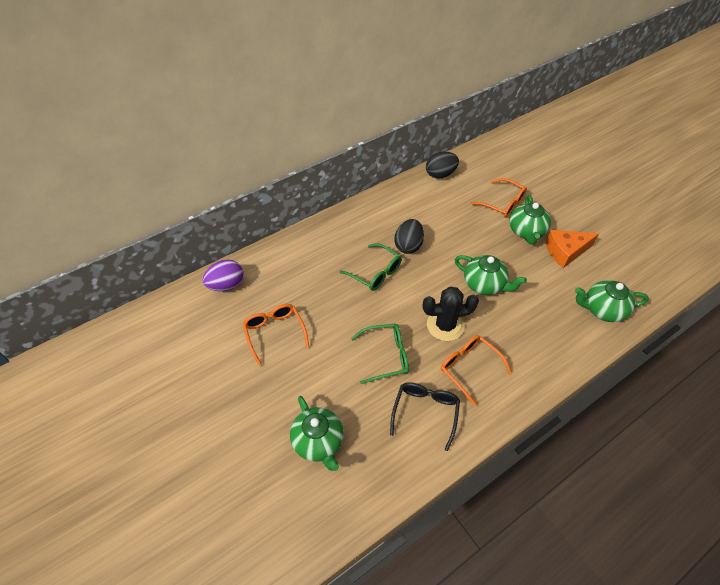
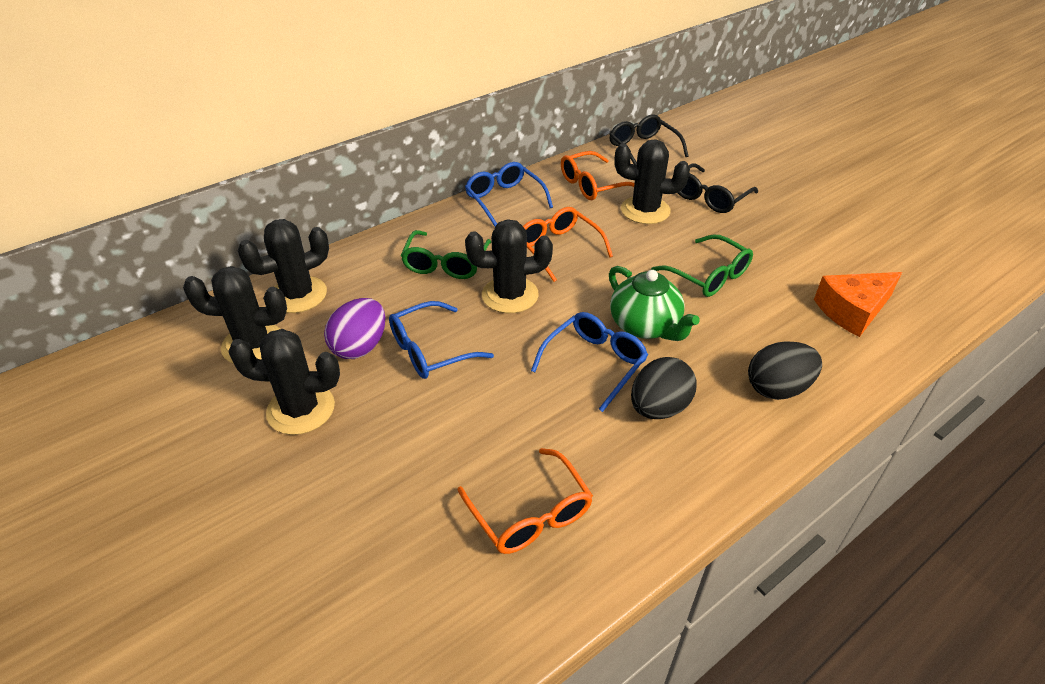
black cactus: [423,287,479,341] = 1 -> [183,266,287,364] [228,329,340,435] [237,219,329,313] [465,219,553,313] [615,139,690,224] = 5
black glasses: [390,382,460,451] = 1 -> [609,114,689,165] [678,163,758,213] = 2
blue glasses: none = 0 -> [389,301,494,379] [465,162,553,226] [531,312,648,412] = 3
green teapot: [290,396,344,471] [455,255,527,295] [509,195,551,245] [575,280,649,322] = 4 -> [609,266,700,341] = 1

